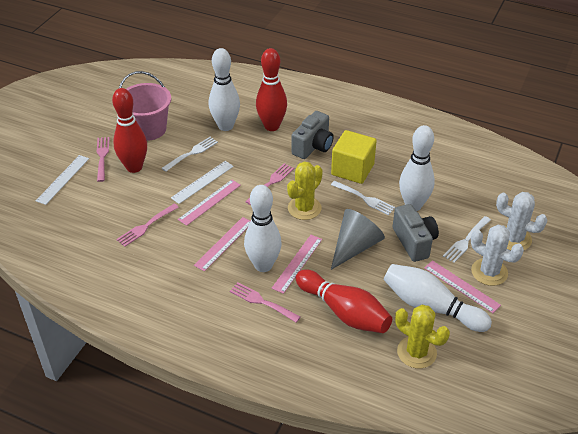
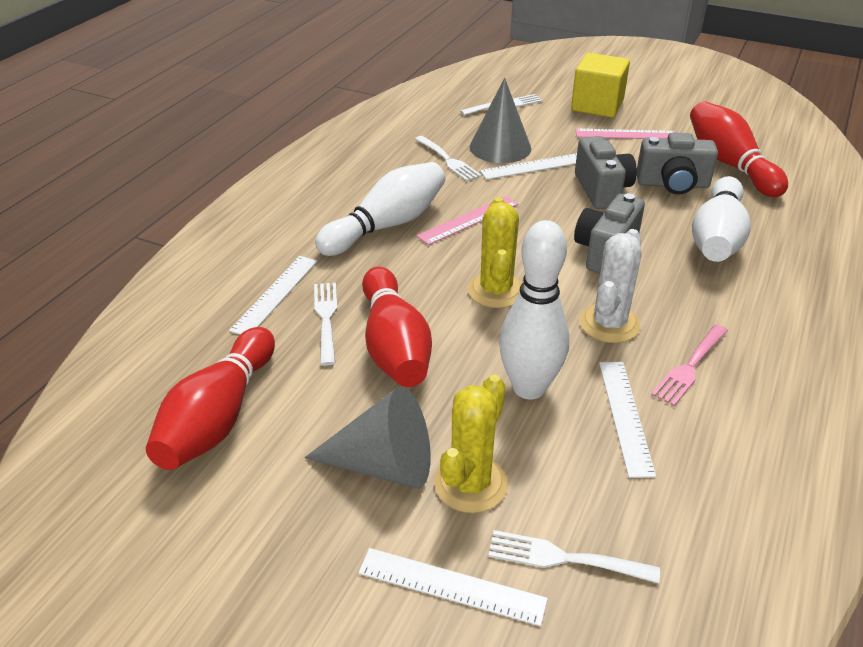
grey camera: [291,111,334,159] [393,204,439,262] = 2 -> [574,193,645,273] [575,136,637,209] [637,132,718,194] = 3
grey cone: [331,209,385,270] = 1 -> [304,386,431,488] [470,78,531,163] = 2
pink bucket: [119,71,171,141] = 1 -> none = 0
pink fork: [97,137,110,182] [116,204,179,247] [230,282,300,323] [246,163,294,205] = 4 -> [651,324,728,406] = 1
pink ruler: [178,180,241,226] [194,217,251,271] [272,235,322,294] [424,260,501,313] = 4 -> [416,196,518,245] [575,129,677,139] = 2
white bowling pin: [209,48,240,131] [244,185,282,272] [384,264,492,332] [399,125,435,211] = 4 -> [315,162,445,256] [499,220,569,400] [692,176,751,262] = 3
white cactus: [471,225,524,286] [496,192,547,251] = 2 -> [579,229,642,343] = 1
white fork: [162,137,218,172] [331,181,395,215] [443,216,491,263] = 3 -> [314,283,337,366] [415,136,481,181] [460,94,543,115] [488,530,660,583] = 4
white ruler: [36,155,89,205] [171,161,234,204] = 2 -> [229,256,317,335] [358,548,548,626] [480,153,577,180] [599,362,656,478] = 4

